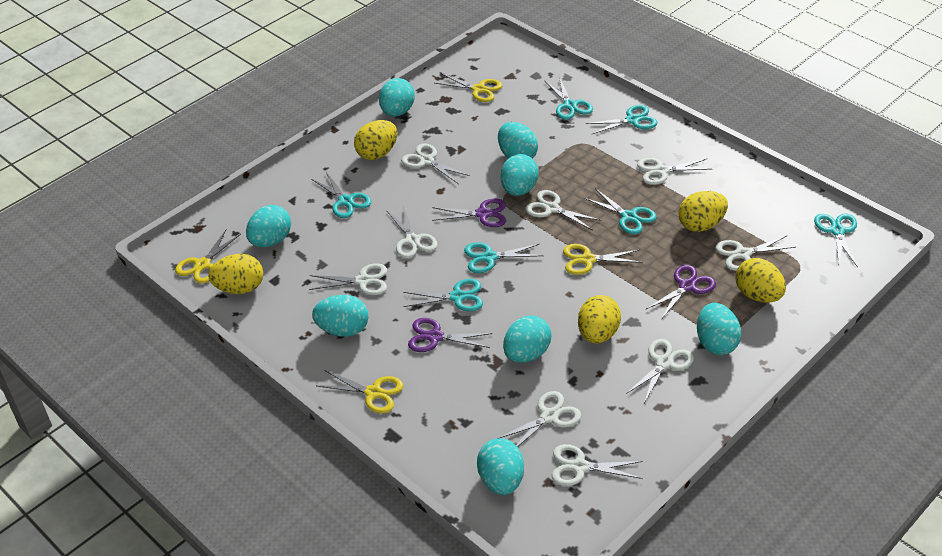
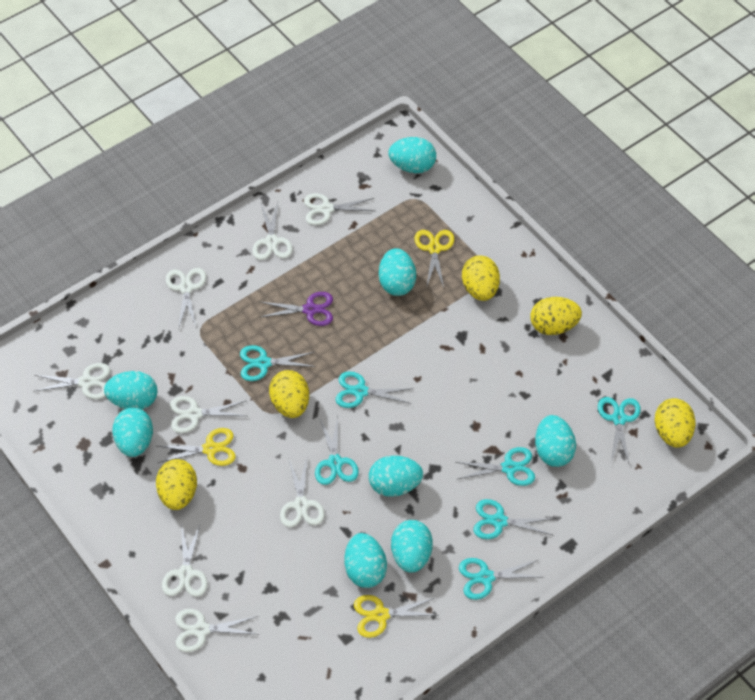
purple scissors: [408,318,492,352] [432,199,506,227] [646,265,716,320] = 3 -> [261,292,333,326] = 1
white scissors: [309,263,387,295] [386,206,438,258] [401,144,470,184] [499,391,581,447] [525,190,600,230] [552,444,643,486] [626,339,694,403] [637,158,710,185] [715,236,795,271] = 9 -> [33,363,110,399] [162,523,207,597] [166,268,206,329] [170,396,246,433] [175,609,258,652] [252,202,293,260] [280,458,325,527] [304,193,375,225] = 8
yellow scissors: [175,229,241,284] [318,370,403,413] [435,73,502,102] [563,244,642,275] = 4 -> [158,428,236,466] [354,595,439,638] [415,230,454,288] = 3

